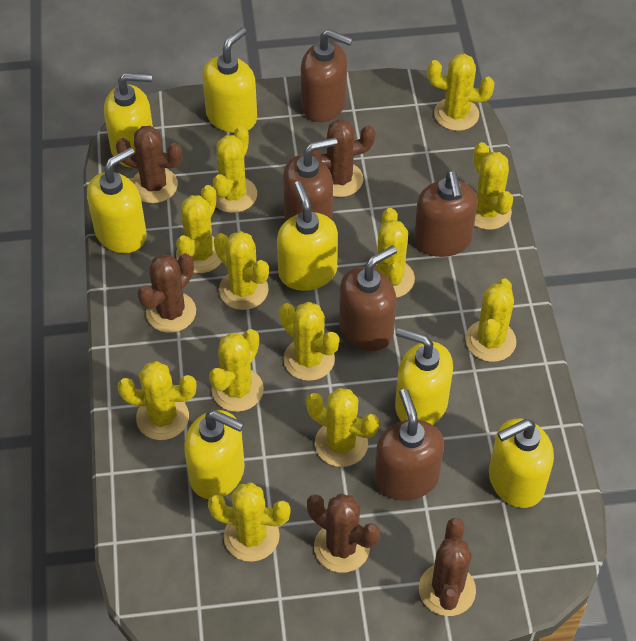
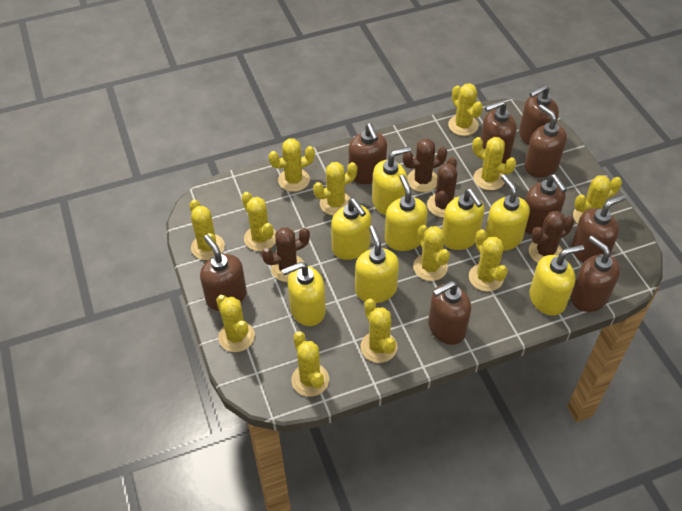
brown cactus: [116,126,183,203] [137,254,196,333] [307,493,380,573] [312,119,375,197] [419,518,476,616] = 5 -> [262,227,310,282] [403,139,447,192] [427,157,457,218] [529,211,574,263] = 4
brown soap dispenser: [283,137,337,221] [301,29,353,122] [339,245,397,351] [374,389,444,501] [414,171,478,257] = 5 -> [200,235,247,311] [349,123,387,184] [428,281,471,345] [481,100,517,163] [519,85,559,145] [524,104,567,177] [525,174,567,235] [571,195,626,263] [571,236,620,312] = 9
yellow soap dispenser: [87,147,147,253] [104,73,153,167] [184,410,245,499] [202,27,257,133] [277,181,338,291] [395,327,453,425] [489,419,554,508] = 7 -> [282,262,326,326] [331,198,371,260] [355,226,399,303] [372,147,411,216] [385,175,428,251] [442,189,484,250] [485,175,530,251] [529,245,584,316] = 8

